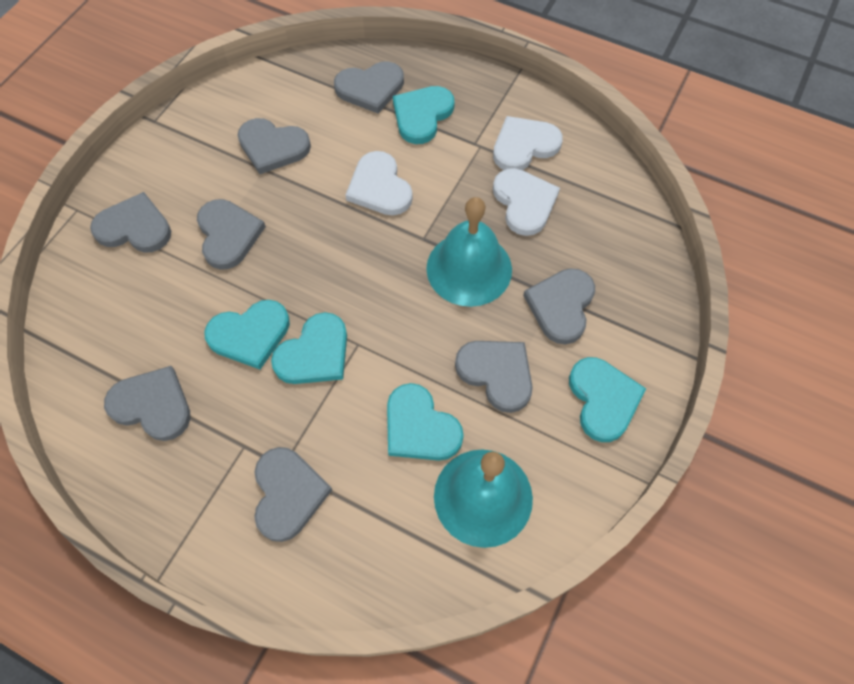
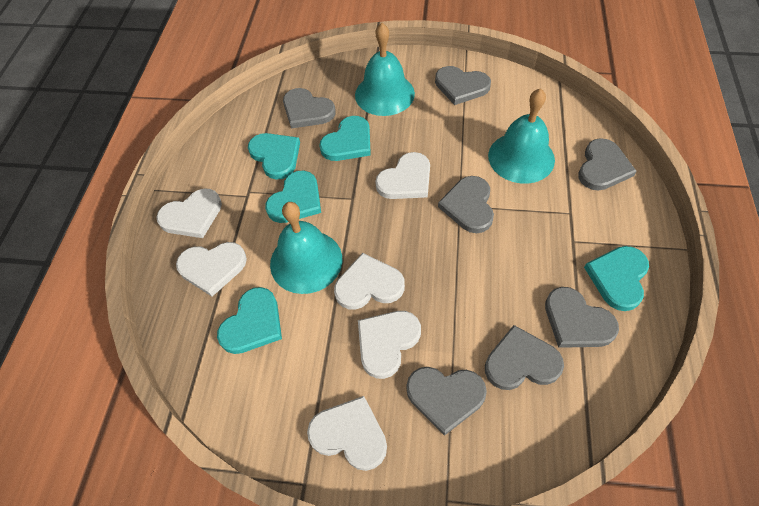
grey heart: [90,192,171,253] [104,366,191,441] [197,199,266,270] [237,118,311,174] [254,447,332,542] [334,62,404,114] [455,341,533,413] [523,268,595,344] = 8 -> [283,88,336,129] [406,367,487,436] [435,66,491,105] [438,176,494,233] [485,325,564,390] [545,287,619,348] [578,138,637,191] = 7
turquoise bell: [426,197,512,307] [434,450,533,548] = 2 -> [270,202,342,294] [355,23,415,116] [488,88,555,184] = 3
white heart: [346,151,413,215] [493,116,563,170] [493,168,560,236] = 3 -> [156,189,222,238] [176,242,247,296] [307,396,387,471] [334,253,405,310] [358,311,421,379] [375,152,430,199] = 6

